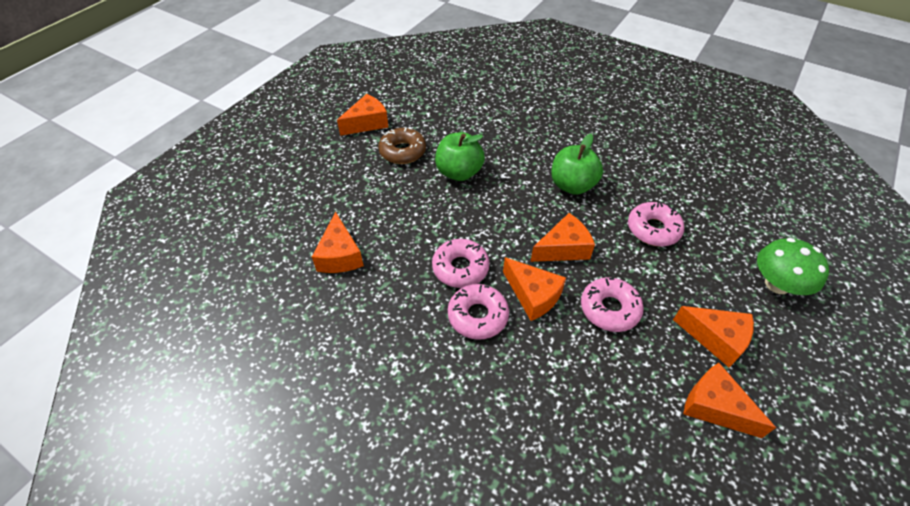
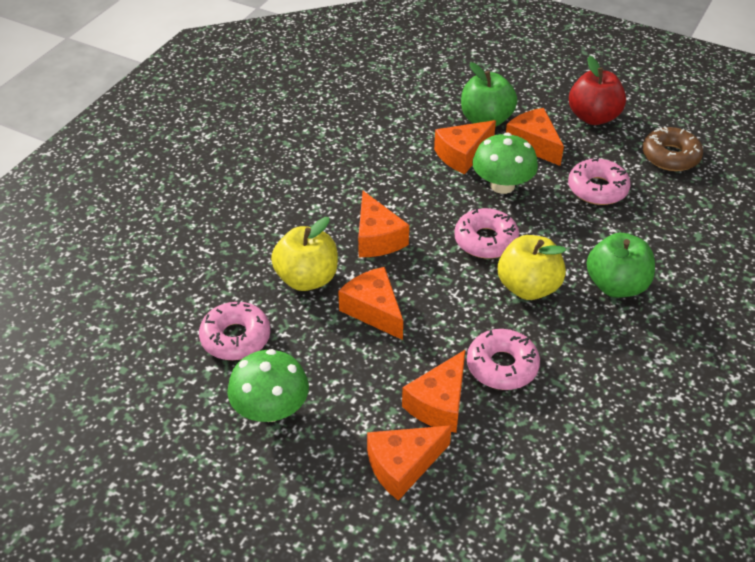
green mushroom: [757,238,829,295] = 1 -> [227,349,309,422] [472,133,538,194] = 2
red apple: none = 0 -> [569,56,626,125] = 1
yellow apple: none = 0 -> [271,217,338,291] [498,235,566,300] = 2

